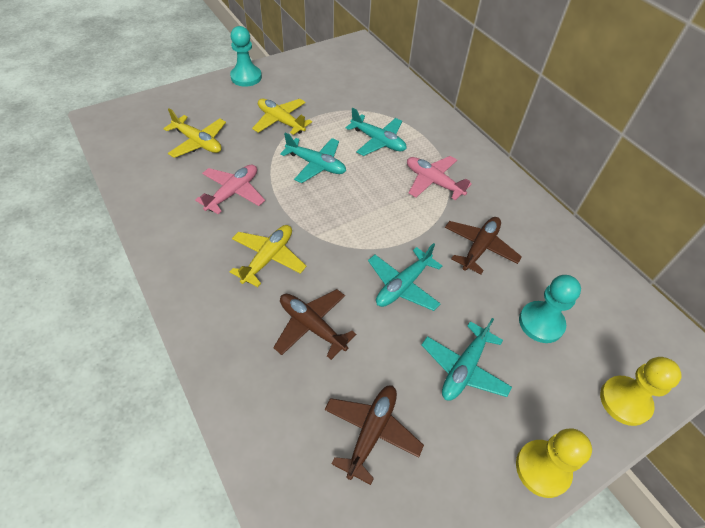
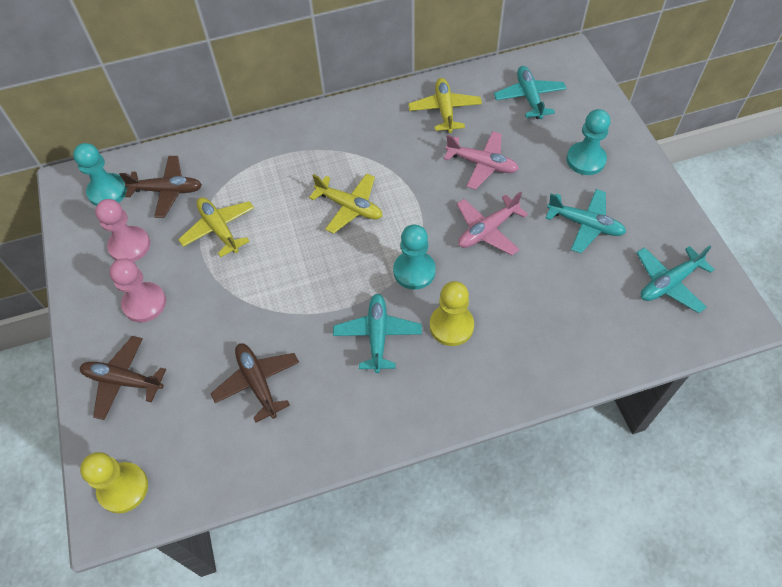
pink pawn: none = 0 -> [95,199,150,262] [109,258,166,322] = 2
turquoise pawn: [230,26,262,87] [519,275,581,343] = 2 -> [73,143,127,206] [393,225,436,290] [566,109,610,175] = 3

